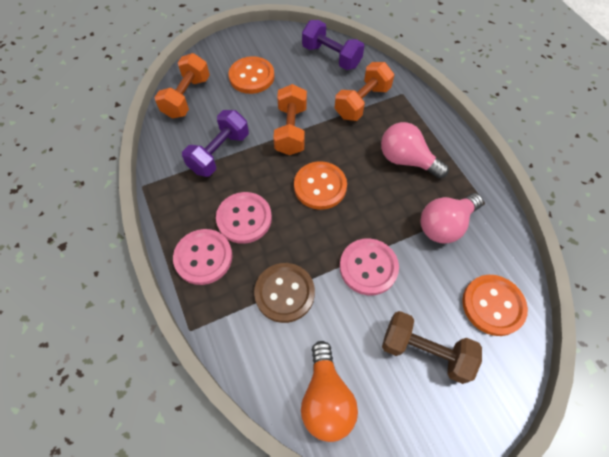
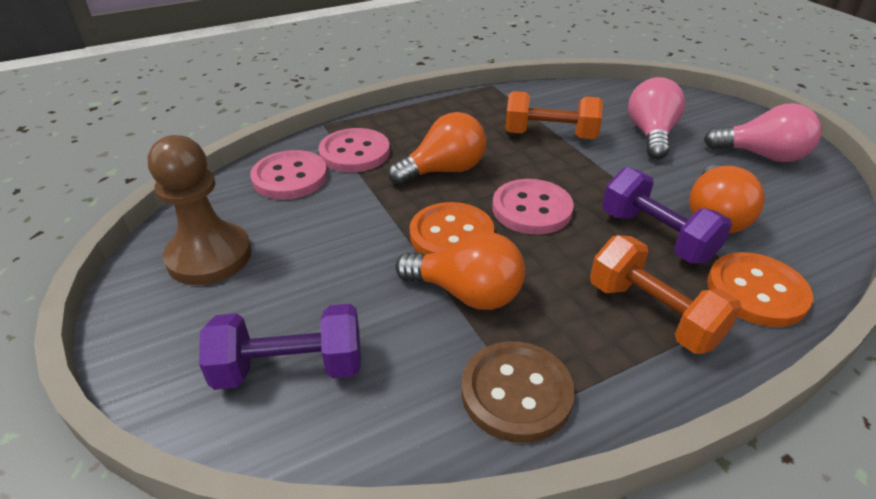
brown dumbbell: [382,311,482,384] = 1 -> none = 0
brown pawn: none = 0 -> [148,135,252,285] = 1
orange button: [228,56,275,94] [294,161,347,210] [462,275,528,336] = 3 -> [410,202,494,254] [707,252,813,327] = 2
orange dumbbell: [154,53,210,119] [273,84,307,155] [335,62,394,121] = 3 -> [505,91,603,139] [590,235,742,354] = 2
orange light bulb: [301,341,358,442] = 1 -> [388,112,486,185] [395,232,525,310] [689,165,765,234] = 3

